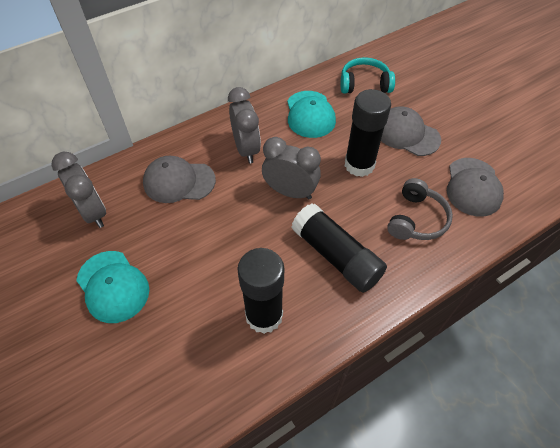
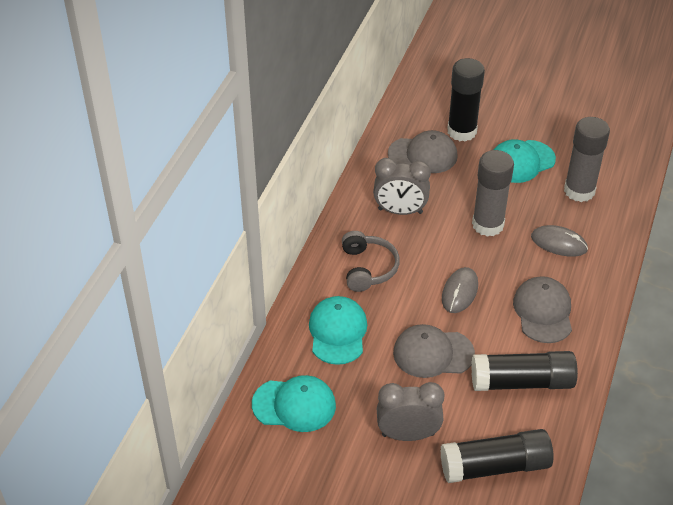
grey clock: [51,152,106,228] [228,87,261,163] [262,137,321,199] = 3 -> [373,158,431,215] [377,382,445,441] = 2
grey glue stick: none = 0 -> [472,150,514,237] [564,117,610,202] = 2
grey mouse: none = 0 -> [442,267,478,313] [531,225,588,257] = 2
turquoise cap: [76,251,149,323] [287,91,336,138] = 2 -> [252,375,336,432] [309,296,367,365] [494,139,556,183] = 3
turquoise headphones: [341,57,395,94] = 1 -> none = 0

